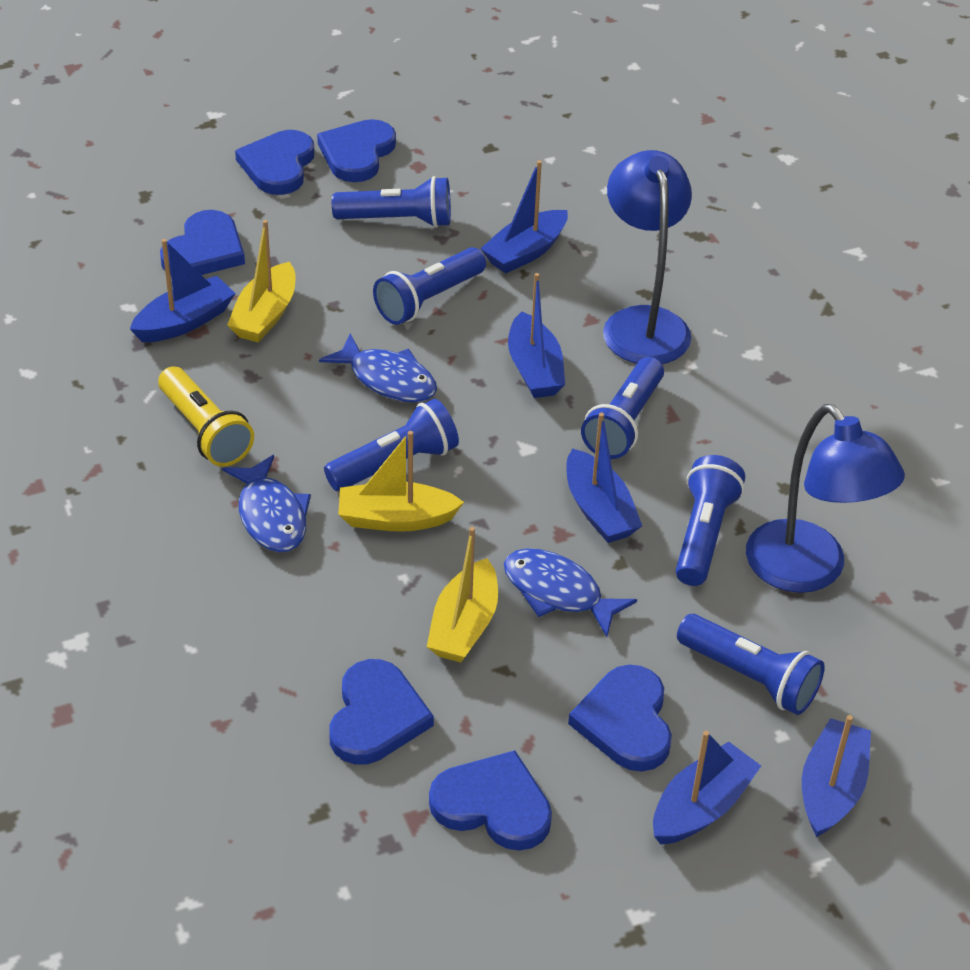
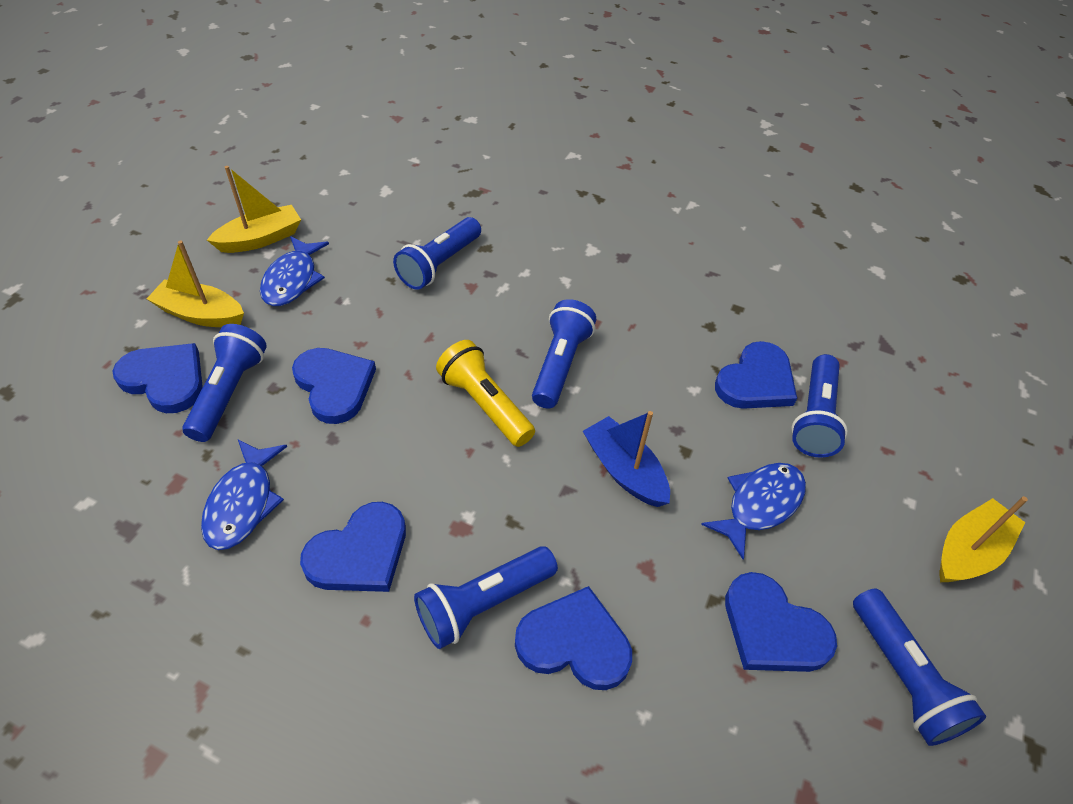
blue boat: [130,239,236,342] [480,160,568,273] [508,273,565,398] [566,413,642,543] [653,731,761,845] [802,715,871,837] = 6 -> [583,411,670,507] = 1
blue lamp: [603,150,692,364] [746,404,905,593] = 2 -> none = 0

